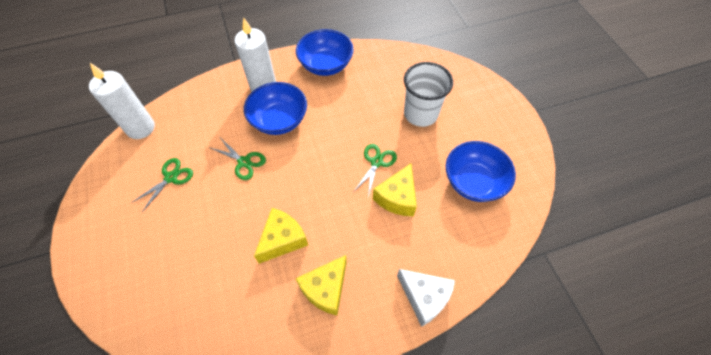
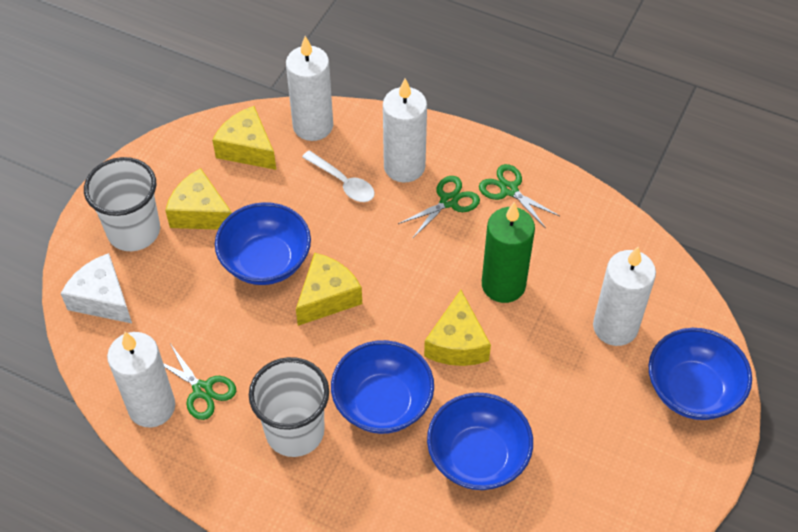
blue bowl: [244,82,307,135] [296,29,354,76] [446,141,516,202] = 3 -> [215,202,311,285] [331,340,434,434] [427,393,533,490] [649,328,752,420] = 4
green candle: none = 0 -> [482,202,535,303] = 1
white candle: [89,63,155,139] [234,17,276,92] = 2 -> [107,332,175,428] [286,36,333,141] [383,79,427,183] [593,247,656,346] = 4
white cup: [404,62,453,127] = 1 -> [84,157,160,251] [249,357,329,457] = 2
white spoon: none = 0 -> [302,151,375,202] = 1
yellow cheese: [254,208,308,264] [296,255,347,315] [373,164,417,216] = 3 -> [165,168,232,230] [212,106,276,170] [296,253,362,326] [424,290,491,366] = 4

